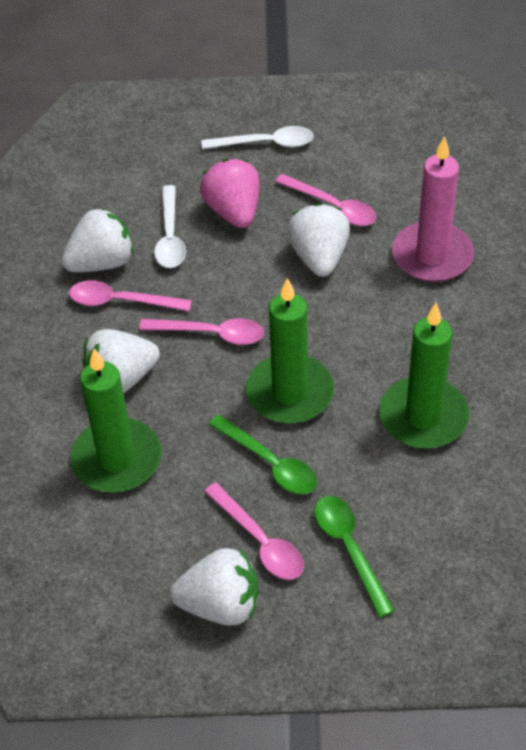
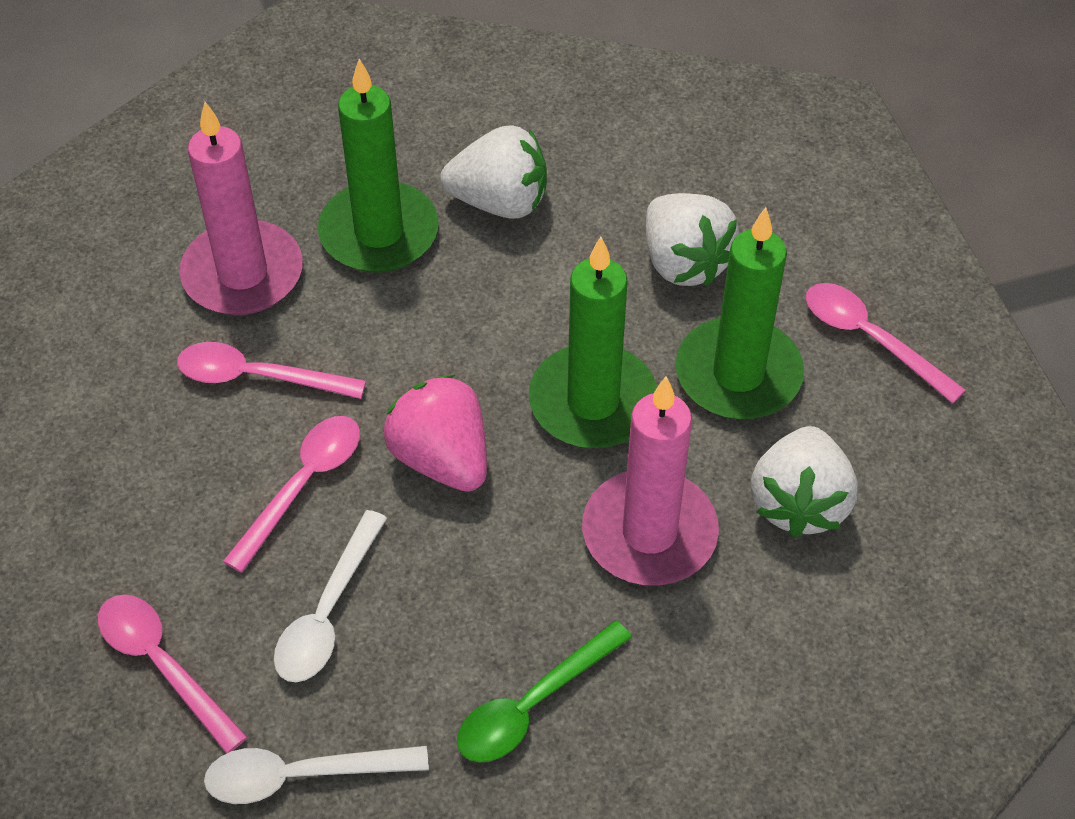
green spoon: [209,415,317,494] [314,496,395,618] = 2 -> [457,621,632,763] = 1
pink candle: [392,136,474,282] = 1 -> [179,102,303,315] [582,376,719,586] = 2
white strawberry: [61,207,134,272] [82,329,160,393] [170,548,259,625] [287,203,350,277] = 4 -> [440,125,547,219] [646,193,739,286] [751,426,858,538] = 3

